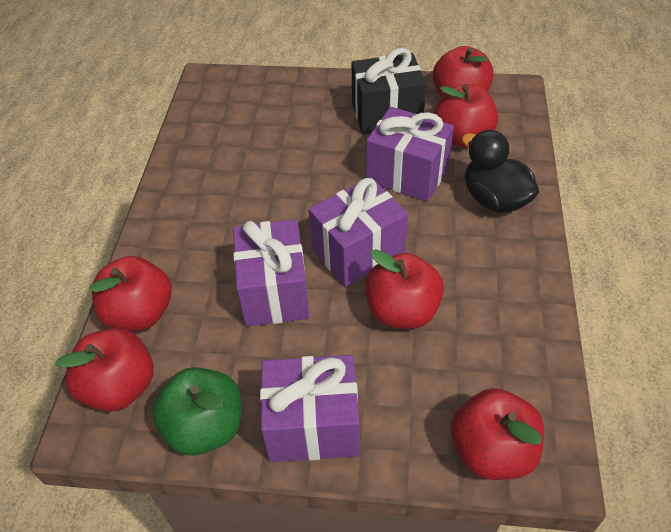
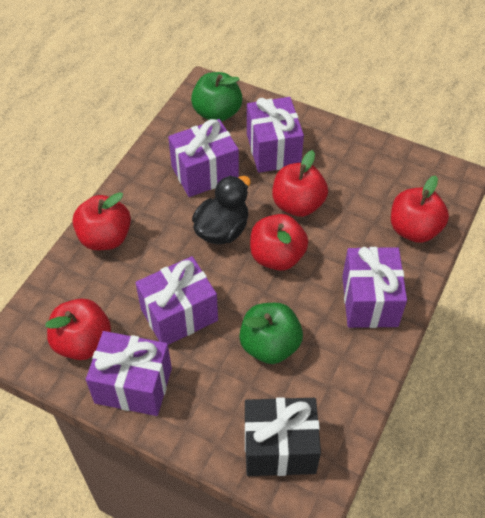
green apple: [152,367,241,456] = 1 -> [191,72,243,122] [239,303,303,364] = 2
purple gift: [233,219,310,327] [260,355,359,462] [309,177,408,287] [366,107,454,202] = 4 -> [86,331,172,416] [135,256,218,345] [168,119,239,197] [247,97,304,173] [342,247,407,328] = 5
red apple: [55,328,154,412] [89,256,172,331] [365,249,444,329] [433,46,493,97] [434,84,498,147] [451,388,544,480] = 6 -> [45,299,111,360] [73,192,131,250] [250,214,308,271] [272,150,328,217] [391,175,449,243] = 5

